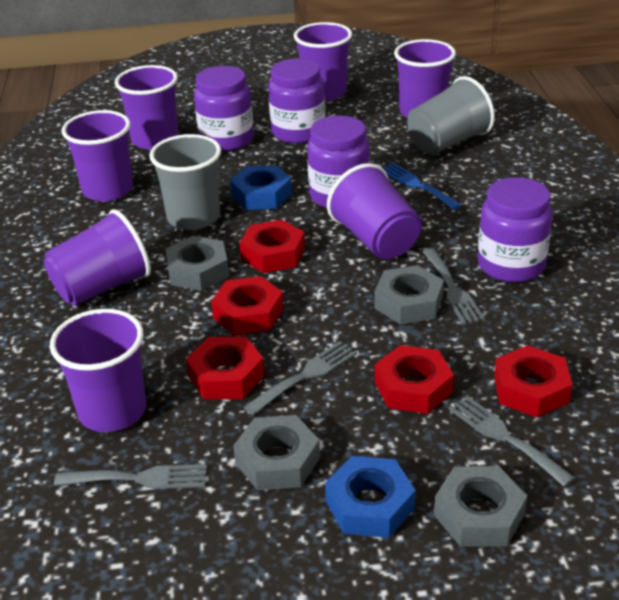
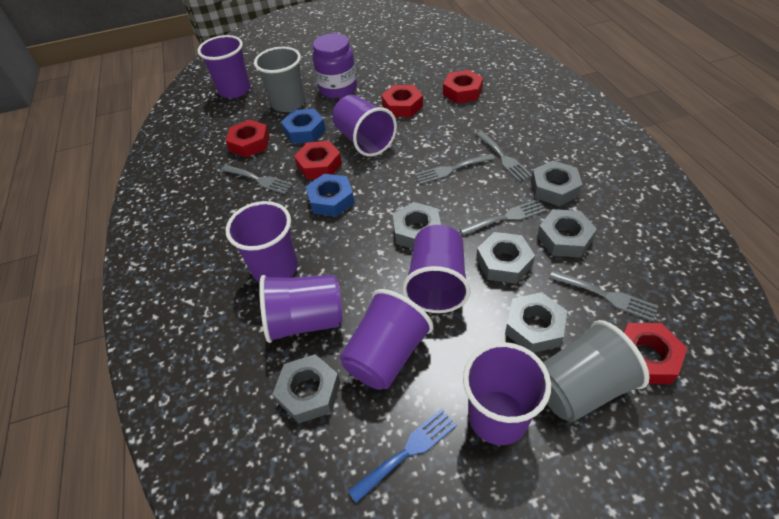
grey fork: [54,464,207,489] [243,341,357,415] [423,248,485,324] [449,396,575,487] = 4 -> [221,165,293,194] [415,153,495,185] [459,199,547,236] [475,131,532,182] [549,270,659,322] = 5
grey nut: [166,236,229,291] [233,415,320,490] [375,265,444,324] [434,466,527,547] = 4 -> [273,354,340,423] [393,202,441,249] [476,232,535,284] [505,292,567,353] [531,161,582,206] [537,209,597,258] = 6
purple jar: [194,66,254,151] [268,59,325,144] [307,116,370,208] [478,177,553,283] = 4 -> [312,33,357,98] = 1

